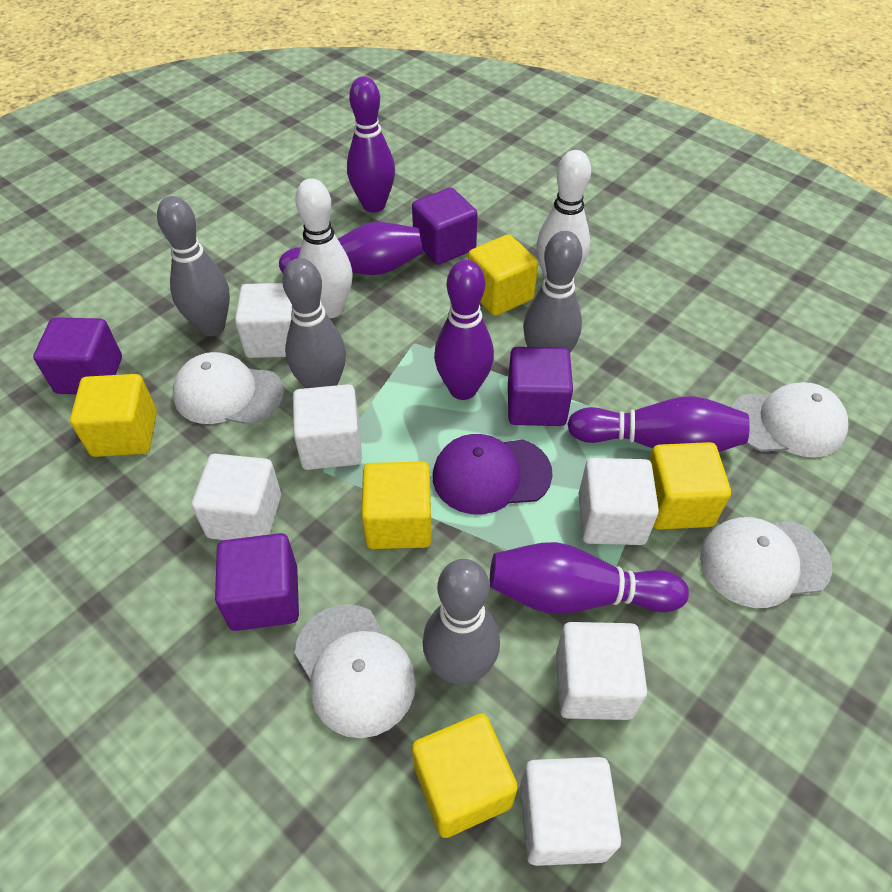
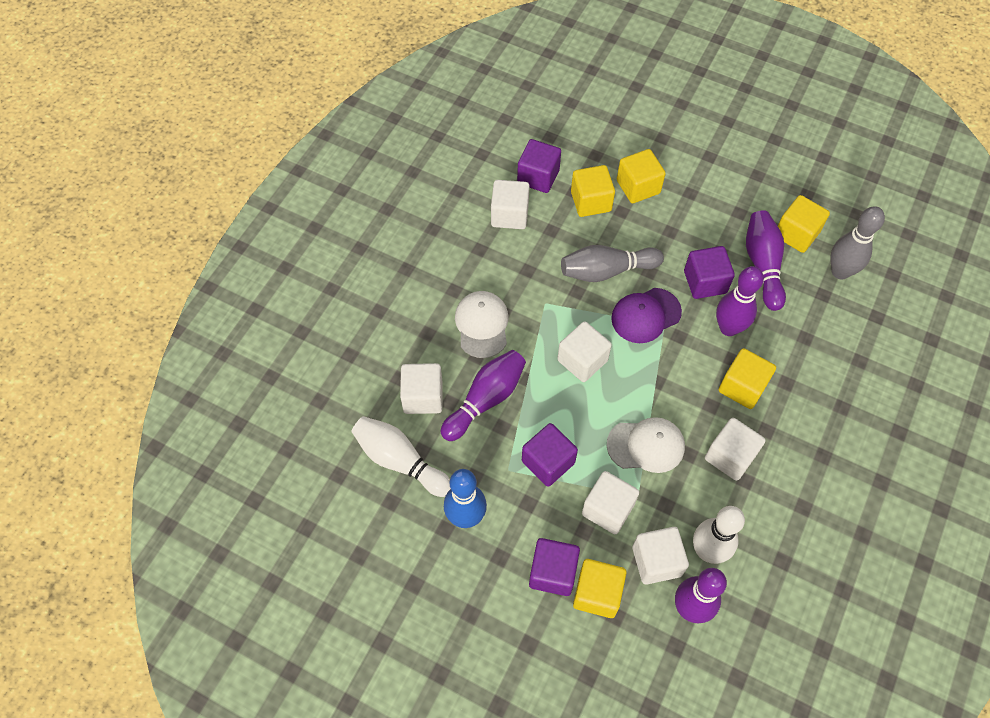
blue bowling pin: none = 0 -> [444,469,487,528] = 1
grey bowling pin: [157,196,230,336] [282,258,346,388] [423,559,500,685] [523,231,582,352] = 4 -> [561,245,664,282] [830,206,885,279] = 2
purple bowling pin: [279,222,423,275] [347,76,395,212] [434,260,494,400] [490,542,689,614] [567,396,750,452] = 5 -> [441,350,526,441] [675,568,727,623] [716,266,764,336] [746,210,786,311] = 4
white cap: [173,352,284,425] [294,604,416,738] [700,517,832,608] [731,382,848,457] = 4 -> [455,291,509,358] [607,417,685,473] = 2

